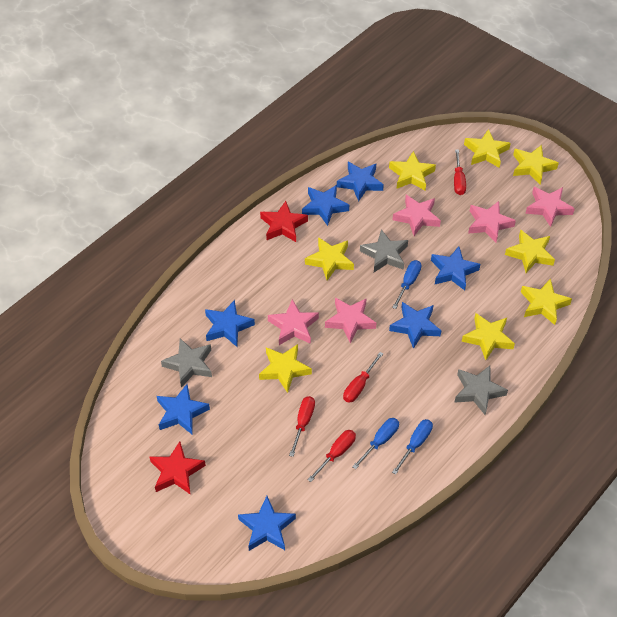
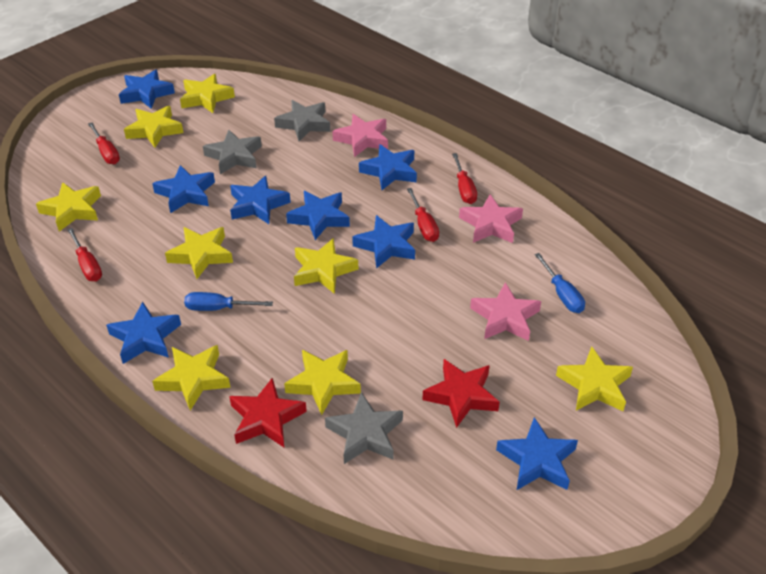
blue screwdriver: [352,418,399,469] [392,260,421,309] [392,419,433,475] = 3 -> [184,292,273,311] [535,253,585,313] = 2
blue star: [157,384,210,435] [205,300,255,347] [238,496,296,551] [302,185,349,226] [337,162,384,201] [389,302,441,349] [431,246,480,291] = 7 -> [106,302,181,364] [119,70,175,109] [152,165,215,213] [230,176,291,224] [286,191,350,240] [352,215,415,269] [359,144,417,190] [496,417,578,490] = 8
pink star: [268,299,319,345] [325,298,376,343] [393,195,441,236] [468,201,516,243] [525,187,575,227] = 5 -> [332,114,388,157] [459,194,523,243] [470,282,541,341] = 3

